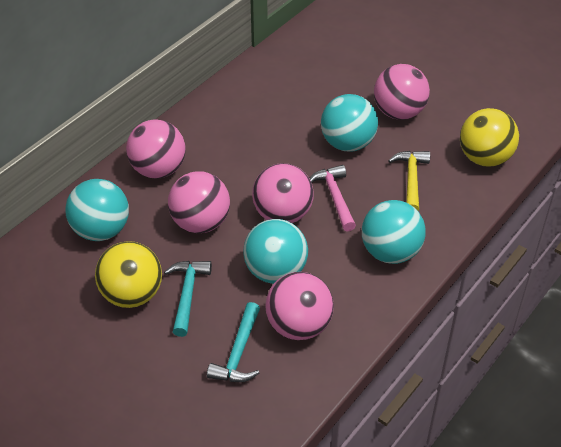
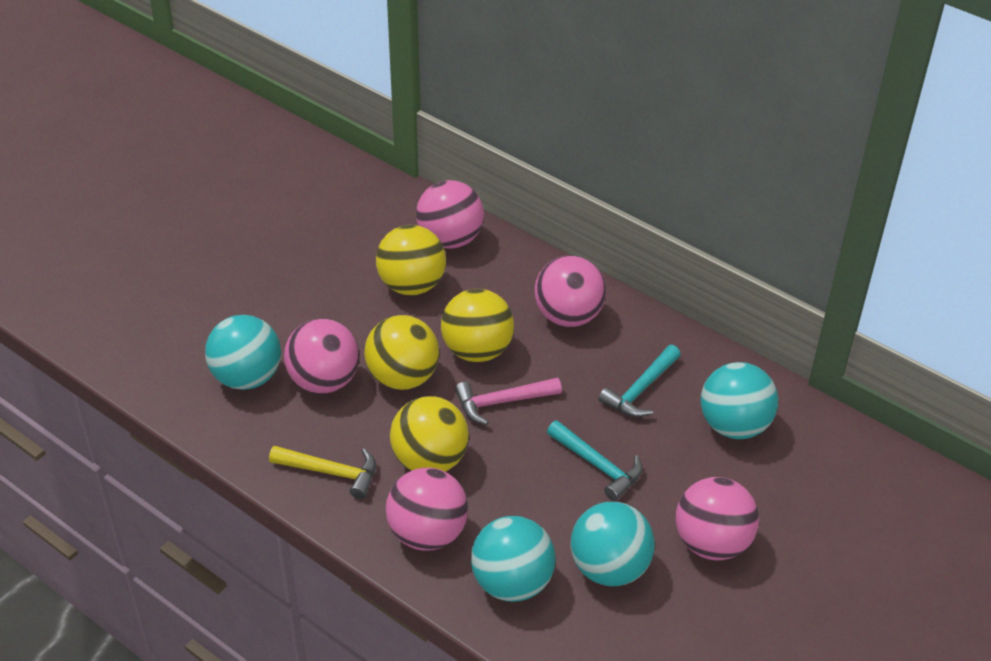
yellow ball: [95,241,162,308] [460,108,519,167] = 2 -> [364,315,439,390] [376,225,446,295] [390,396,469,472] [441,289,514,362] = 4

